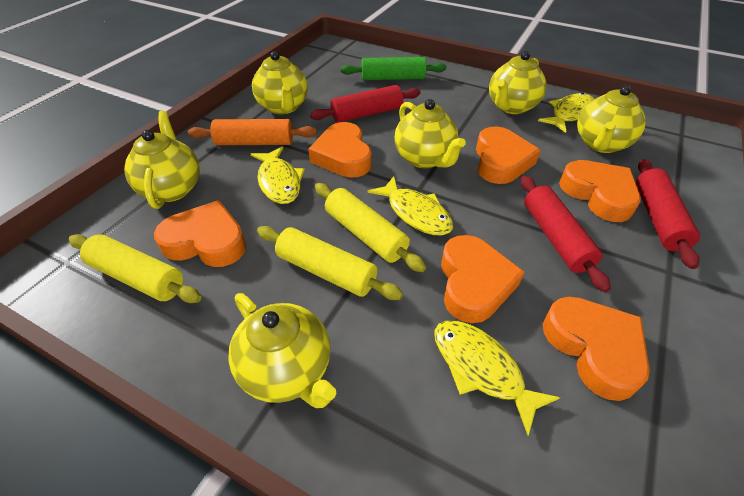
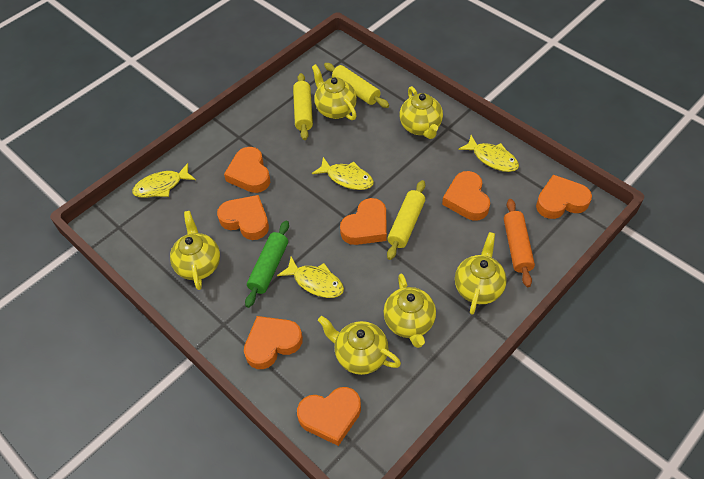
orange heart: [154,200,246,267] [308,122,372,178] [441,235,524,323] [476,126,541,184] [543,297,650,401] [559,160,641,222] = 6 -> [217,195,269,240] [224,147,270,193] [244,316,303,369] [297,387,361,446] [340,198,387,245] [442,171,490,221] [536,175,592,219] = 7
red rolling pin: [310,85,420,123] [521,175,611,292] [636,159,700,269] = 3 -> none = 0

